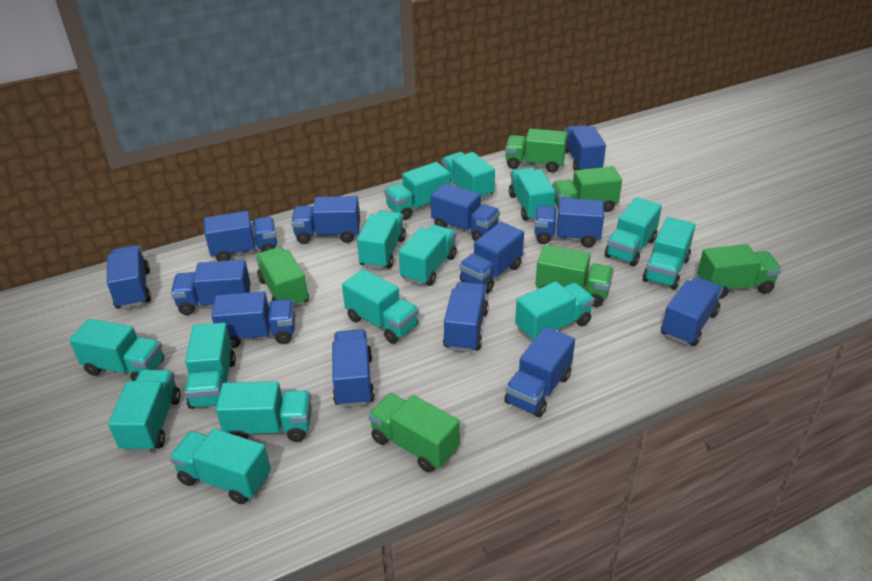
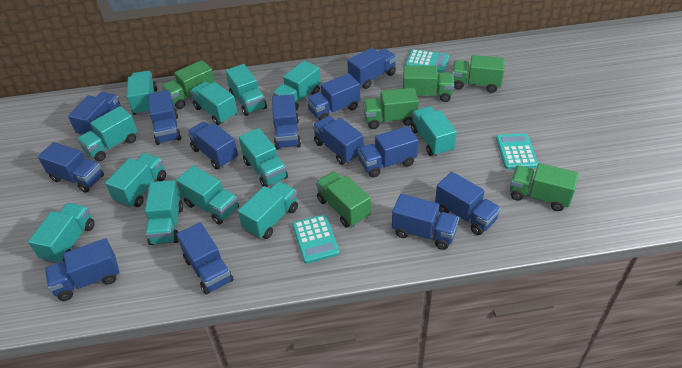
turquoise calculator: none = 0 -> [292,215,340,264] [406,49,449,72] [496,133,538,169] = 3
turquoise truck: [69,319,164,381] [108,370,181,452] [169,429,271,504] [185,323,236,409] [216,381,312,442] [342,269,419,344] [357,210,406,269] [384,162,450,220] [399,225,457,286] [442,152,495,200] [509,167,555,221] [515,281,594,342] [605,197,662,266] [643,217,696,289] = 14 -> [28,203,95,264] [77,106,138,161] [105,153,166,208] [127,71,157,115] [145,180,183,245] [176,166,239,224] [190,82,238,125] [225,64,267,116] [238,181,298,239] [239,128,288,187] [273,61,321,111] [411,106,457,156] = 12

